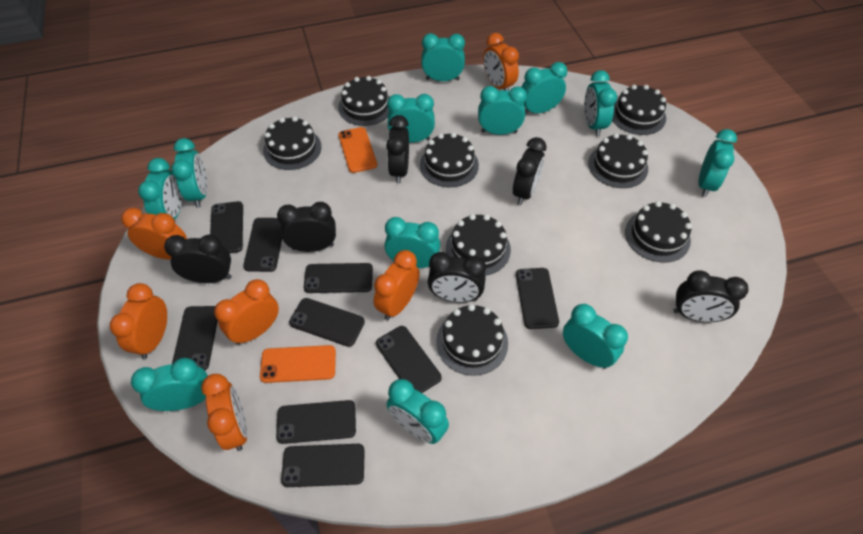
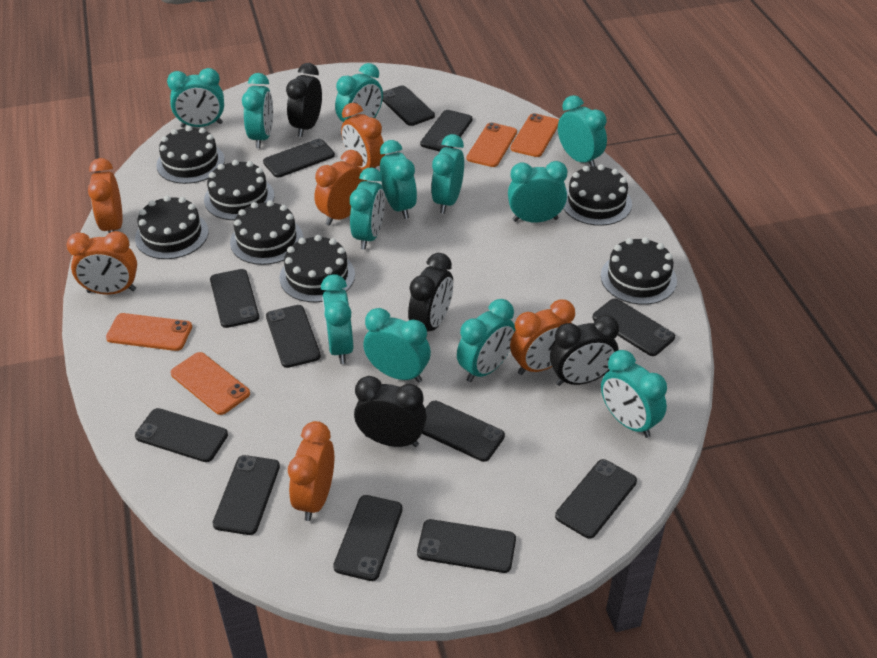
black cake: [263,116,321,170] [338,76,389,126] [420,132,479,188] [436,304,508,376] [446,214,511,276] [588,133,648,188] [612,85,666,135] [625,201,692,263] = 8 -> [135,196,208,259] [156,126,225,184] [204,160,274,220] [230,200,303,265] [279,235,355,302] [563,164,632,226] [601,237,677,305] = 7
black clock: [164,235,232,283] [277,202,336,252] [386,115,409,184] [428,252,486,303] [513,137,546,205] [674,270,748,322] = 6 -> [286,63,322,137] [354,376,427,447] [408,253,453,331] [550,315,619,386] = 4
black phone: [172,306,218,370] [210,201,243,253] [243,218,282,272] [276,400,356,444] [281,444,365,487] [289,298,365,347] [304,263,373,293] [376,326,442,393] [516,268,559,329] = 9 -> [135,408,228,462] [210,269,259,328] [213,455,280,535] [263,139,335,177] [266,305,321,368] [333,495,403,581] [382,85,435,126] [417,519,516,573] [420,110,473,152] [422,401,505,462] [555,459,637,539] [593,298,675,356] = 12
orange phone: [260,345,336,383] [338,127,377,173] = 2 -> [106,313,192,351] [171,352,250,415] [467,122,517,167] [510,113,559,157] = 4

